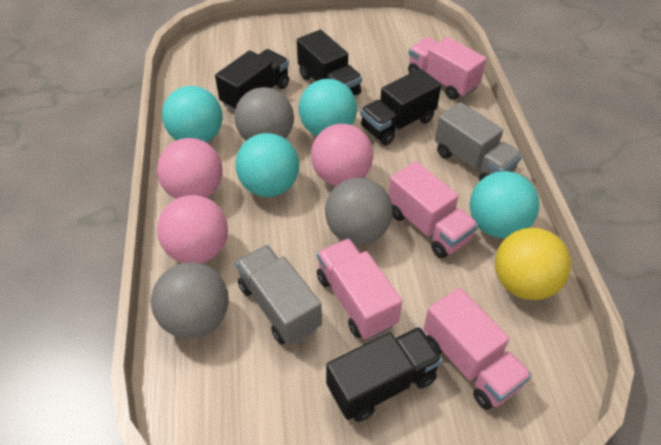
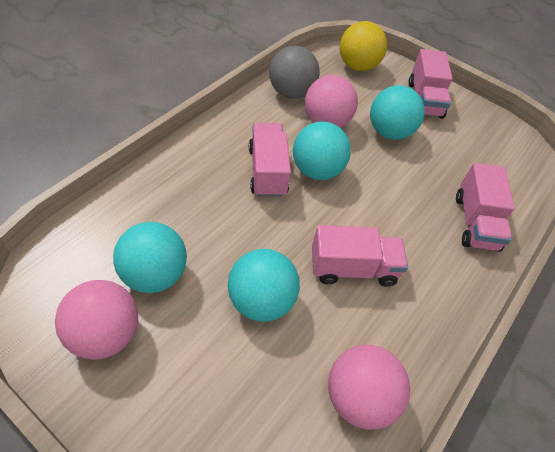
black truck: [215,49,289,112] [297,30,362,96] [326,327,443,422] [360,69,441,145] = 4 -> none = 0
grey ball: [151,262,229,339] [235,87,294,141] [325,177,393,245] = 3 -> [269,46,320,99] = 1
grey truck: [235,245,322,345] [435,102,522,181] = 2 -> none = 0

